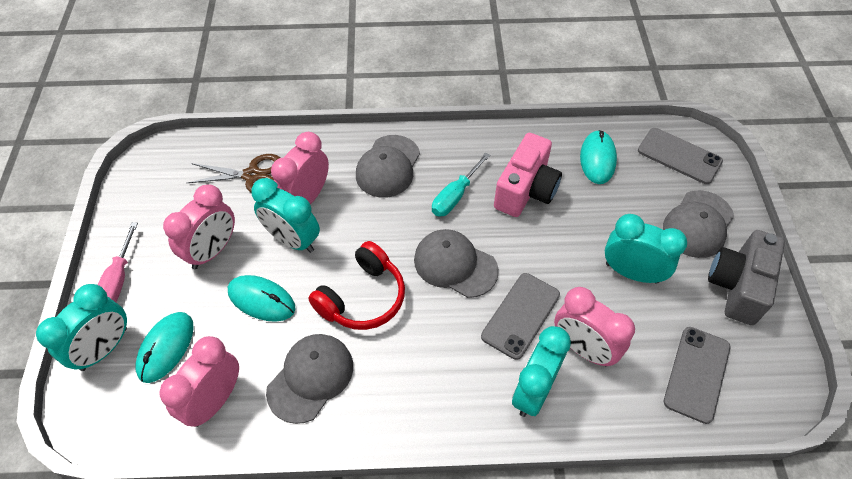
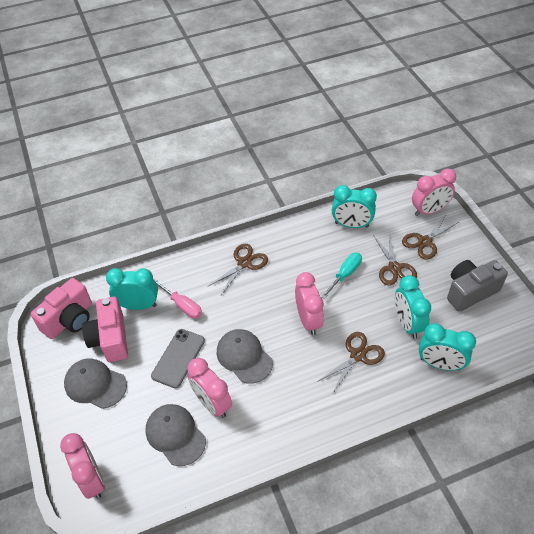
brown scissors: [187,154,280,193] = 1 -> [208,244,268,295] [317,332,385,394] [373,232,417,286] [402,214,459,260] = 4
grey cap: [266,334,353,424] [356,135,420,198] [414,229,499,298] [663,190,734,258] = 4 -> [64,359,127,409] [145,404,206,466] [217,329,273,384] = 3
grey phone: [481,273,560,360] [638,128,723,184] [664,327,731,424] = 3 -> [151,329,205,388] = 1
pink camera: [494,133,562,217] = 1 -> [31,278,92,339] [82,297,128,362] = 2
red headphones: [308,241,405,330] = 1 -> none = 0
turquoise mouse: [135,312,194,383] [228,275,295,322] [580,130,617,184] = 3 -> none = 0

